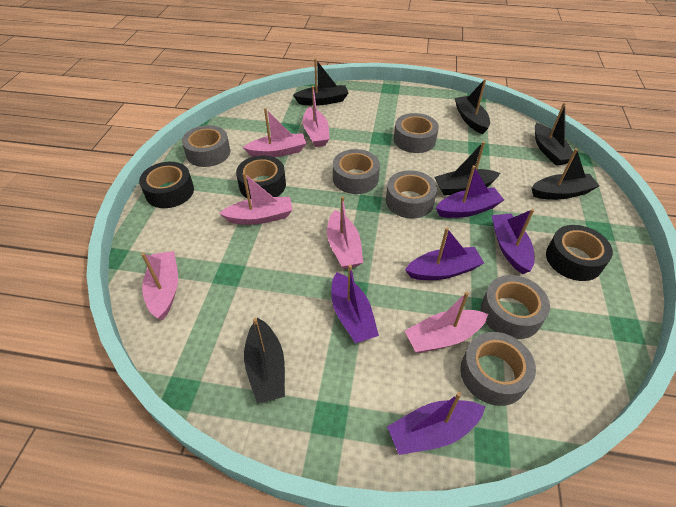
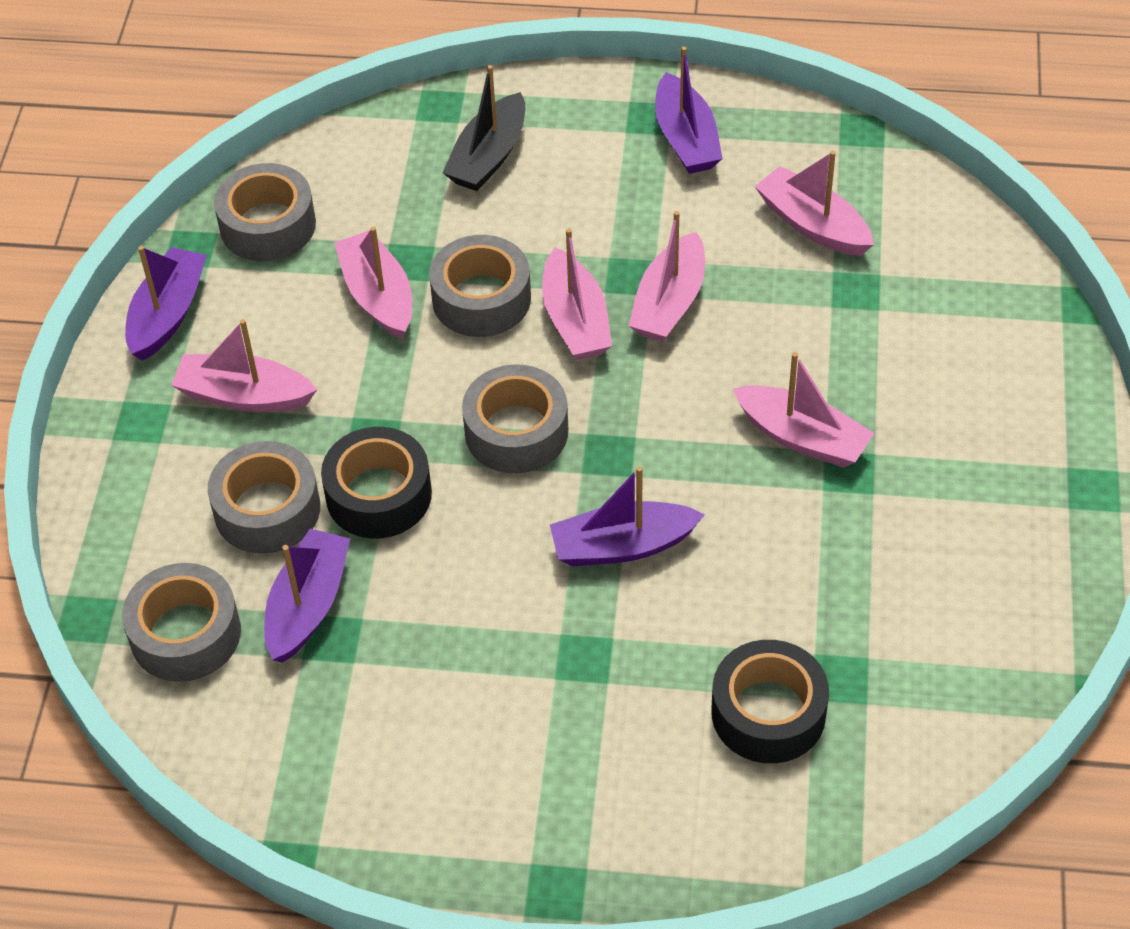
black boat: [244,318,285,403] [293,58,348,106] [435,141,500,195] [455,79,490,134] [531,148,599,200] [535,102,573,166] = 6 -> [442,65,525,191] = 1
black tape: [139,162,194,208] [236,155,286,199] [546,225,613,281] = 3 -> [321,427,432,538] [711,640,829,763] = 2
grey tape: [182,125,230,167] [333,149,380,194] [386,170,437,219] [394,113,439,153] [460,332,536,406] [481,275,550,339] = 6 -> [122,563,241,682] [208,441,320,554] [214,163,316,261] [429,235,531,337] [462,364,568,473] = 5
purple boat: [331,265,379,343] [387,392,486,455] [405,227,484,280] [436,165,504,218] [492,209,534,274] = 5 -> [125,246,207,361] [264,529,350,663] [550,466,705,567] [655,46,723,174] = 4

